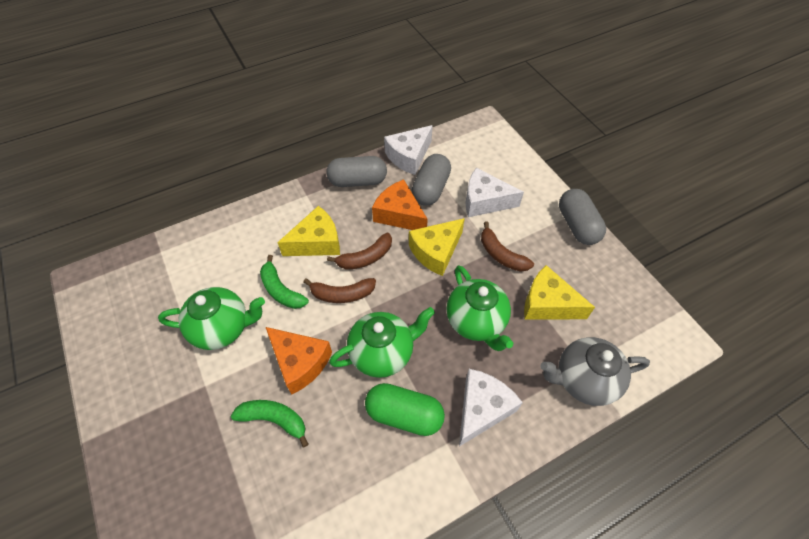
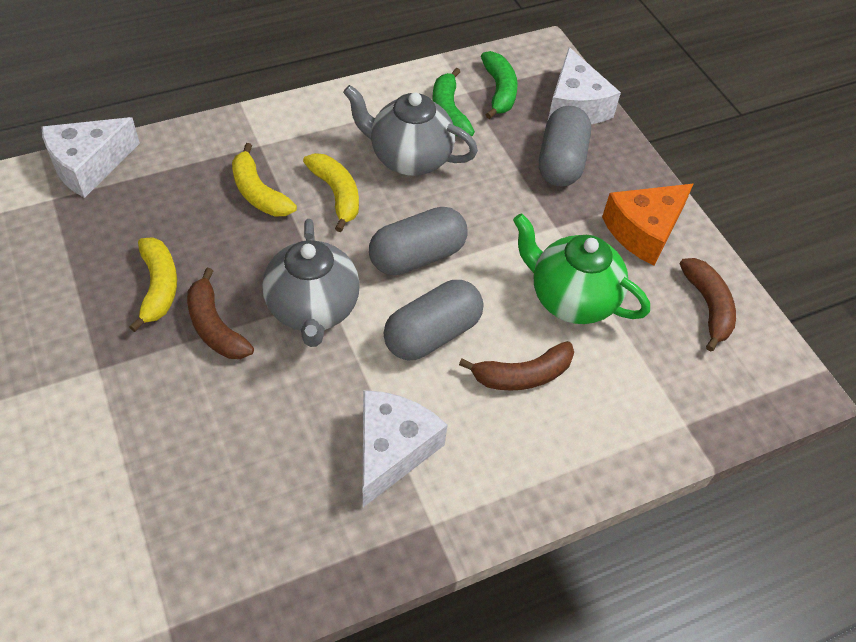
green capsule: [365,383,445,436] = 1 -> none = 0
green teapot: [158,287,265,350] [329,307,435,378] [447,265,513,351] = 3 -> [513,213,650,324] = 1
grey teapot: [541,337,650,406] = 1 -> [262,219,360,347] [343,85,478,176] = 2
orange cheese: [266,327,332,394] [372,179,428,230] = 2 -> [602,184,693,265] = 1
yellow banana: none = 0 -> [129,237,177,332] [232,143,297,216] [303,153,359,232] = 3
yellow cheese: [277,206,340,256] [409,218,465,276] [524,265,595,320] = 3 -> none = 0

